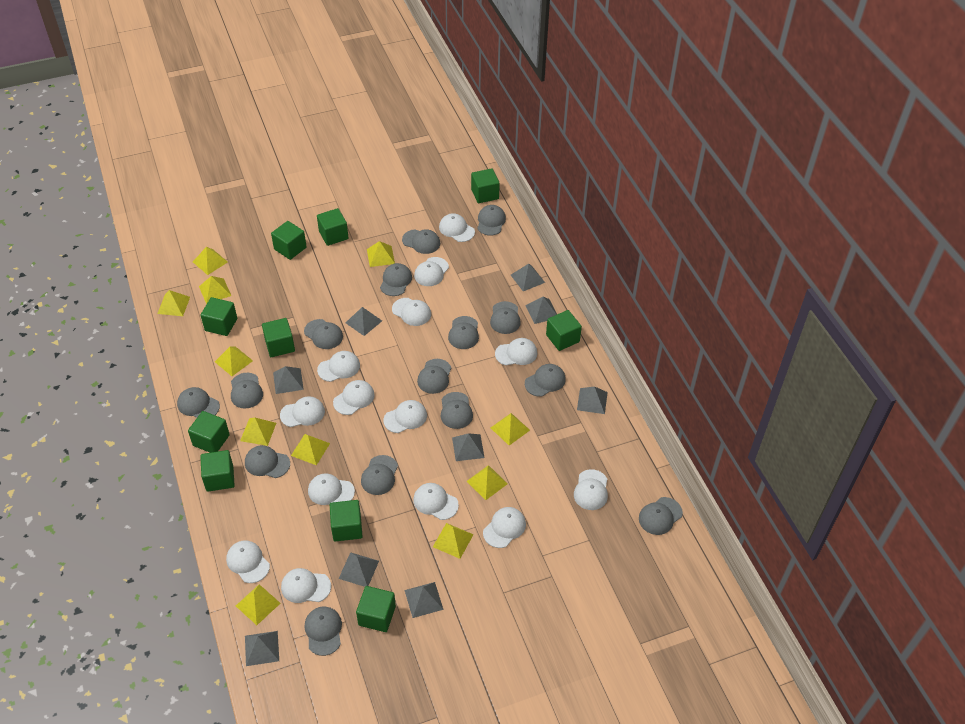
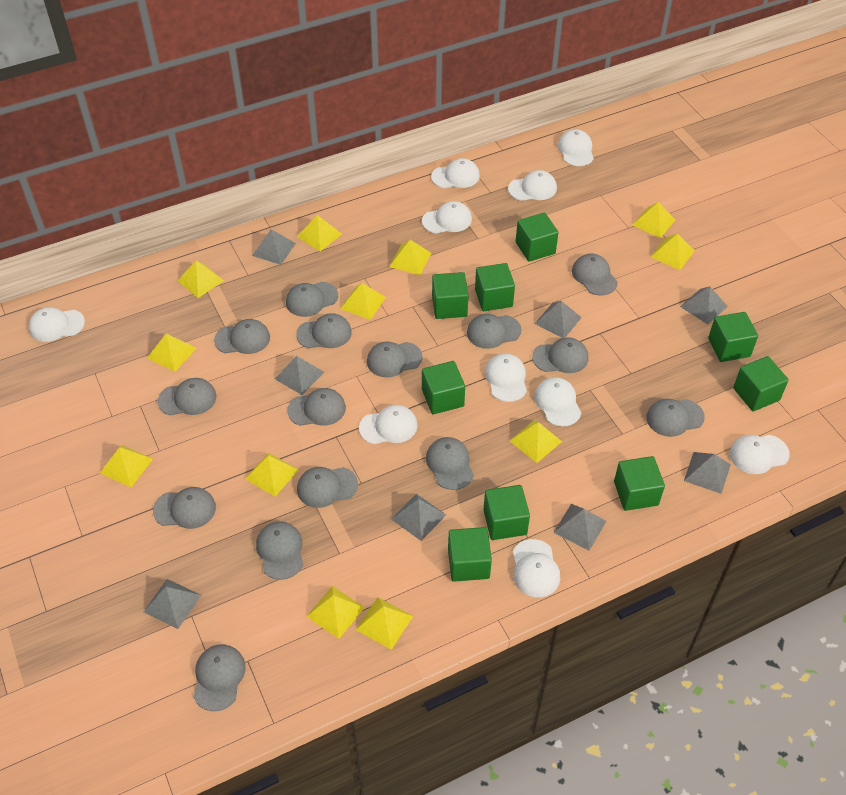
green cube: [188,411,230,453] [200,297,237,336] [200,450,235,492] [262,318,295,357] [271,221,307,260] [317,208,348,246] [330,500,363,542] [356,586,396,632] [471,168,500,203] [546,310,582,351] = 10 -> [422,361,465,414] [432,272,469,319] [448,527,492,582] [475,263,515,311] [483,485,530,540] [516,213,559,262] [614,456,665,511] [708,312,758,362] [733,356,789,411] = 9
grey pyramid: [245,631,279,666] [273,366,304,394] [339,552,379,587] [346,307,382,336] [405,582,444,618] [452,433,485,461] [511,264,545,291] [525,297,557,324] [577,386,608,414] = 9 -> [144,579,201,629] [252,229,296,265] [274,356,324,395] [391,494,446,541] [535,301,582,338] [554,504,607,551] [680,286,728,325] [684,452,731,494] = 8
white cap: [226,540,270,583] [280,396,325,427] [281,568,331,603] [308,473,355,505] [317,351,360,382] [333,380,375,415] [383,400,427,433] [392,298,431,326] [413,483,459,520] [414,257,449,286] [439,213,475,242] [483,507,526,548] [495,338,537,366] [574,469,608,510] = 14 -> [28,307,85,342] [359,405,418,444] [422,201,472,234] [431,158,480,188] [485,354,527,402] [508,170,557,201] [513,539,560,598] [534,377,581,427] [558,129,594,166] [730,435,790,474] = 10
yellow pyramid: [157,290,190,316] [193,247,228,275] [199,276,231,304] [215,346,253,376] [236,584,280,625] [240,418,276,446] [291,434,330,465] [367,241,395,267] [433,523,474,559] [467,465,508,500] [491,413,530,445] = 11 -> [100,445,153,487] [147,333,196,372] [178,261,224,298] [245,453,298,497] [297,215,342,251] [306,586,365,639] [340,283,386,320] [356,597,413,650] [389,240,431,275] [510,420,562,463] [632,202,675,238] [651,234,694,270] = 12

